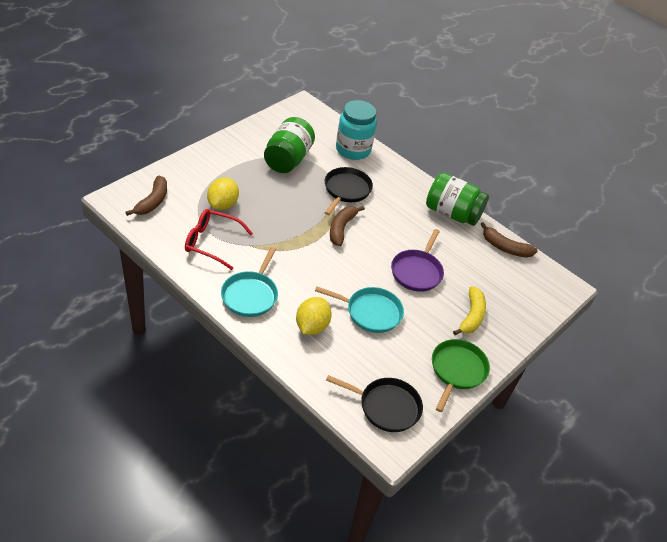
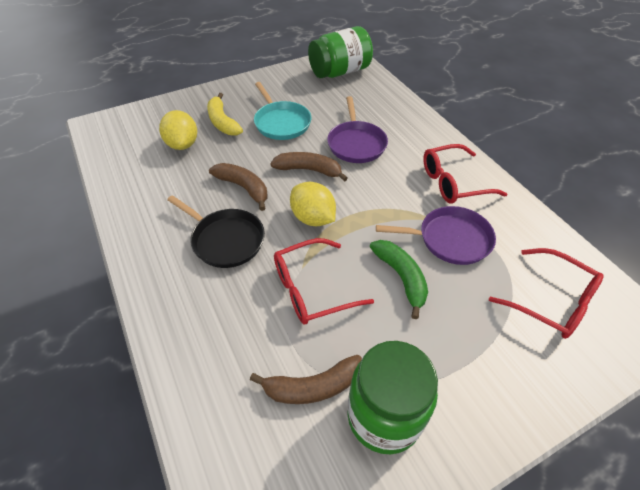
black pan: [325,167,373,215] [326,375,423,432] = 2 -> [167,195,265,268] = 1
green banana: none = 0 -> [370,240,428,319] = 1
green pan: [432,339,490,412] = 1 -> none = 0
purple pan: [391,229,444,292] = 1 -> [327,96,388,163] [376,206,496,265] = 2
red glasses: [185,209,253,270] = 1 -> [274,238,374,324] [423,144,507,204] [489,248,604,339] = 3
turquoise jar: [336,100,377,160] = 1 -> none = 0
turquoise pan: [221,247,278,317] [315,286,404,333] = 2 -> [254,82,311,140] = 1

